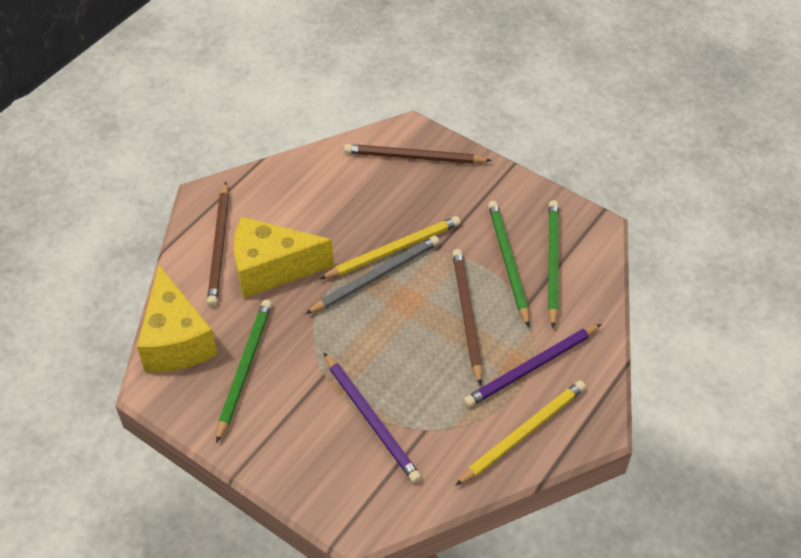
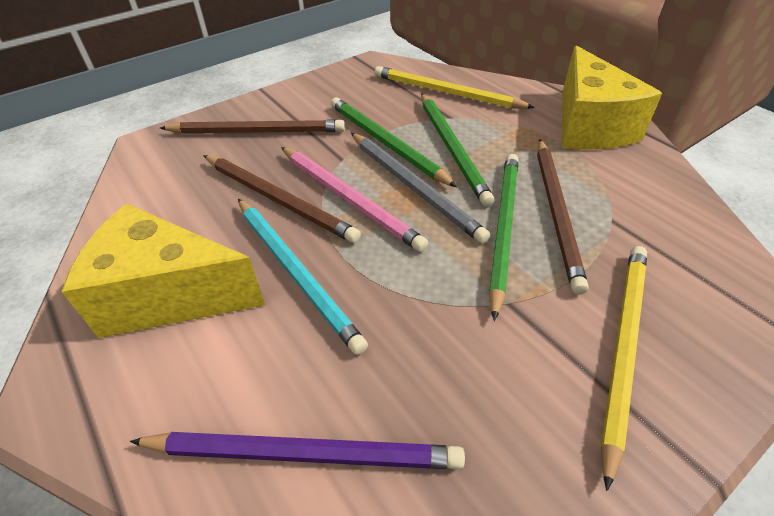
pink pencil: none = 0 -> [281,147,428,252] = 1
purple pencil: [323,352,421,483] [464,324,601,407] = 2 -> [130,432,465,469] = 1
turquoise pencil: none = 0 -> [238,199,368,355] = 1

